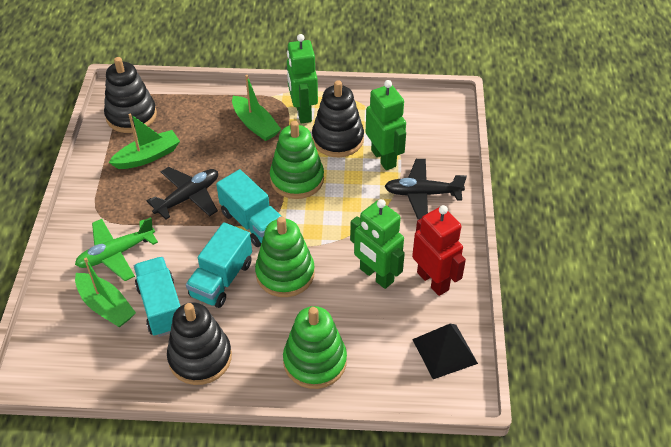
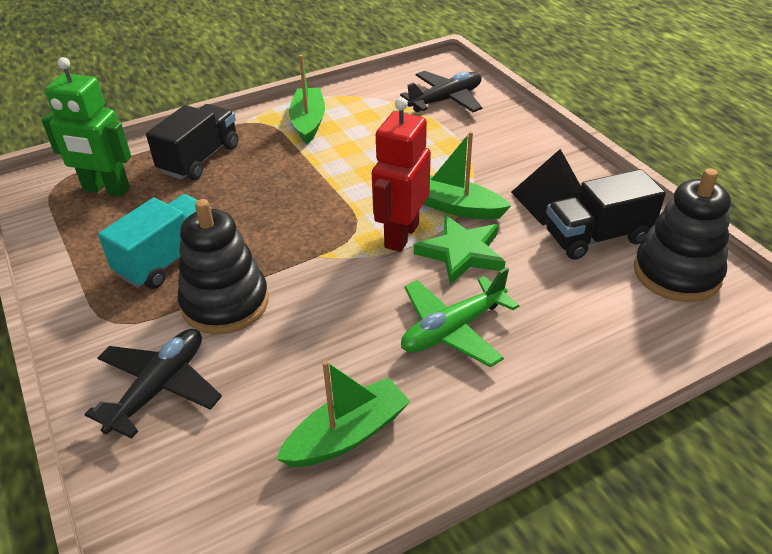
black stacking toy: [104,57,157,133] [167,302,232,385] [312,80,364,157] = 3 -> [177,199,269,335] [634,168,731,302] = 2
black truck: none = 0 -> [146,104,239,180] [546,169,666,260] = 2
green robot: [287,34,318,124] [350,199,405,289] [366,80,406,170] = 3 -> [41,57,131,196] = 1
green stacking toy: [255,217,315,297] [270,121,324,199] [283,306,347,389] = 3 -> none = 0
green star: none = 0 -> [414,215,505,285] = 1
turquoise truck: [134,257,180,337] [186,222,252,308] [216,169,282,247] = 3 -> [98,194,213,289] = 1

